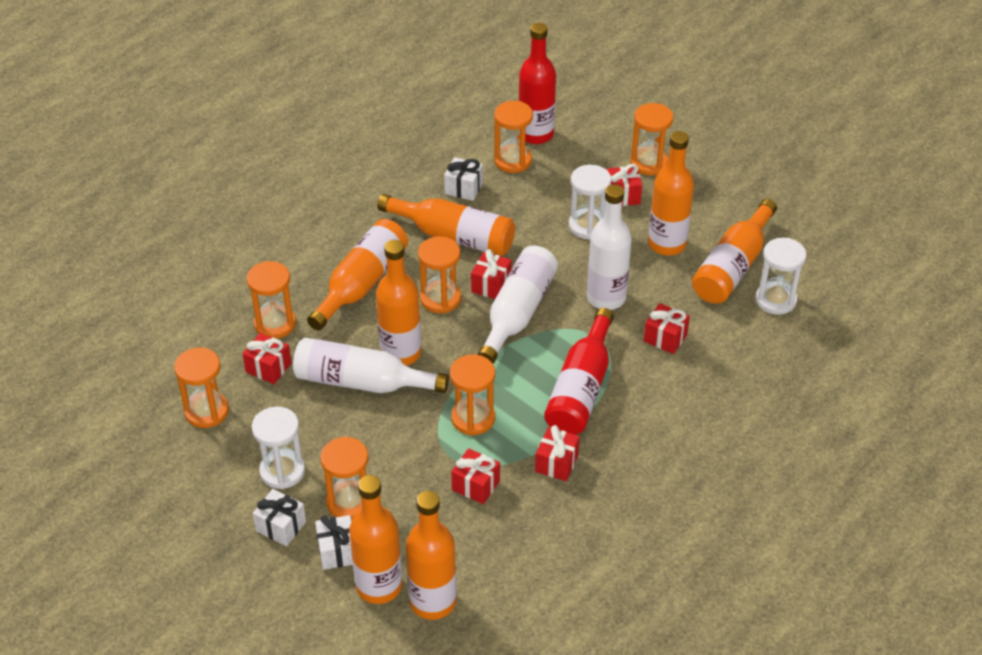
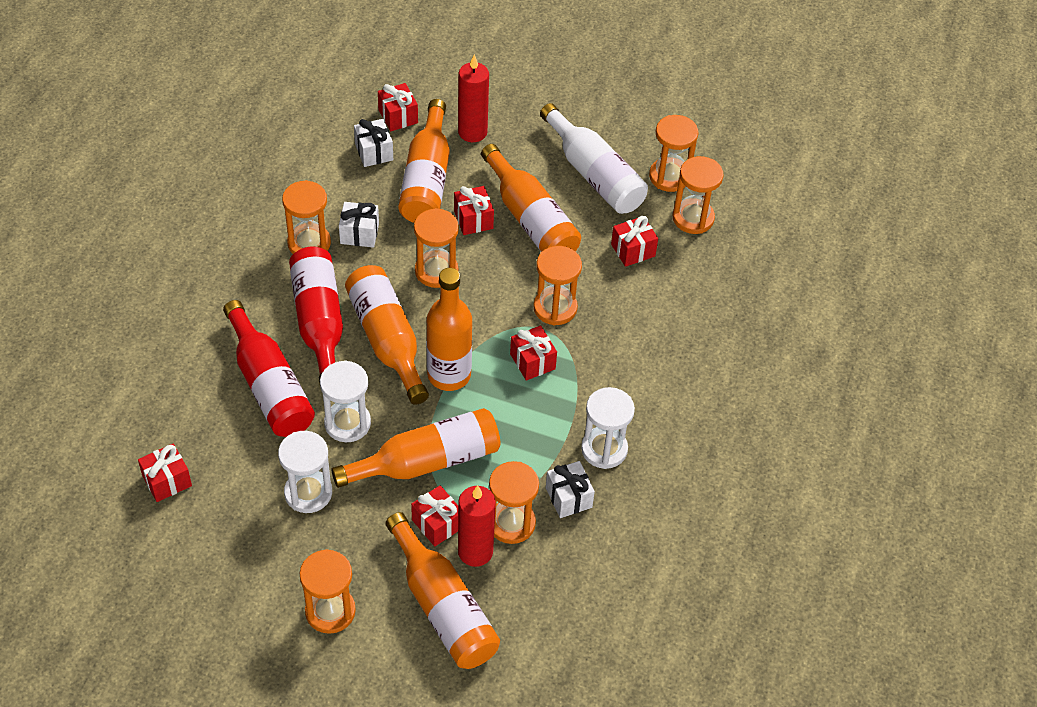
orange bottle: [307,219,408,330] [349,475,402,604] [376,240,421,366] [377,194,515,256] [406,491,457,620] [648,131,694,255] [692,199,777,304] = 7 -> [331,408,501,488] [345,265,429,405] [385,512,500,669] [398,99,450,223] [427,268,472,391] [481,144,581,252] = 6
red candle: none = 0 -> [458,54,489,142] [458,485,496,567] = 2
white bottle: [293,338,449,393] [477,246,558,364] [587,184,632,310] = 3 -> [540,103,648,214] = 1

